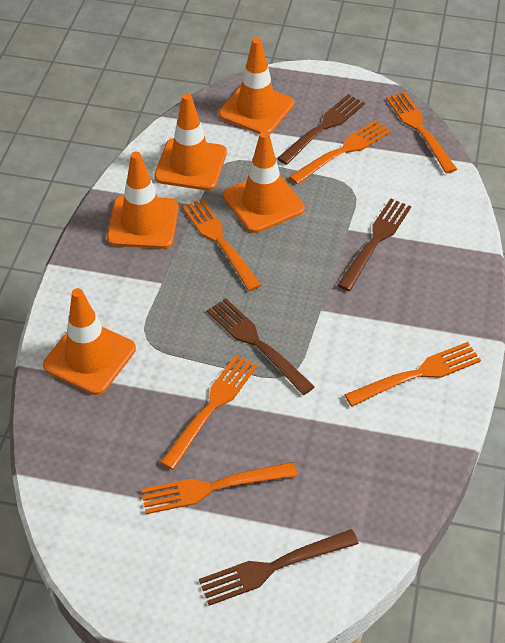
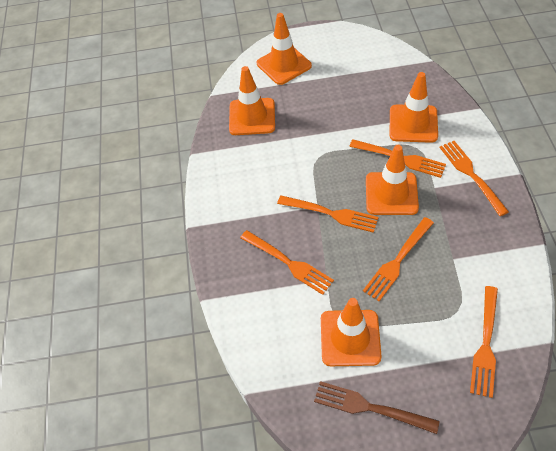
brown fork: [199,529,359,606] [207,298,315,395] [277,94,365,165] [337,199,411,291] = 4 -> [314,381,439,434] = 1

